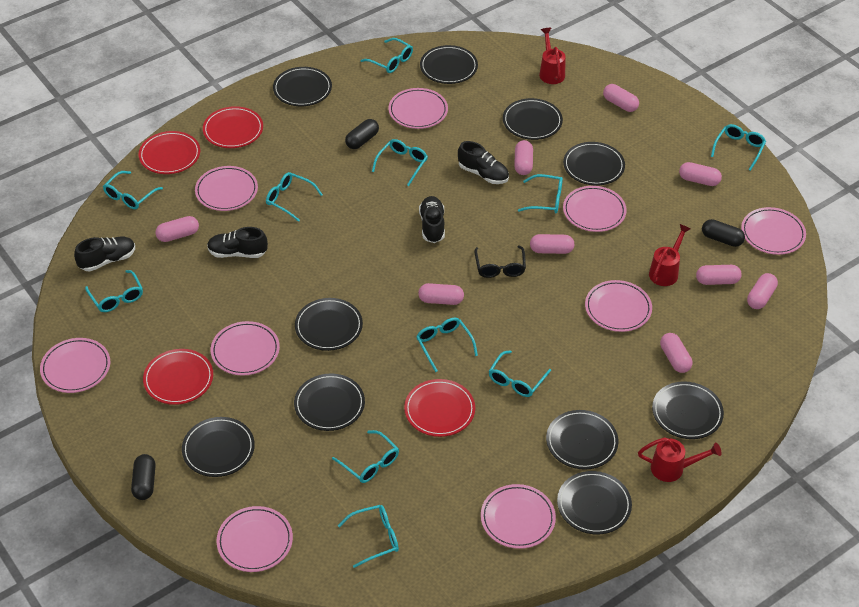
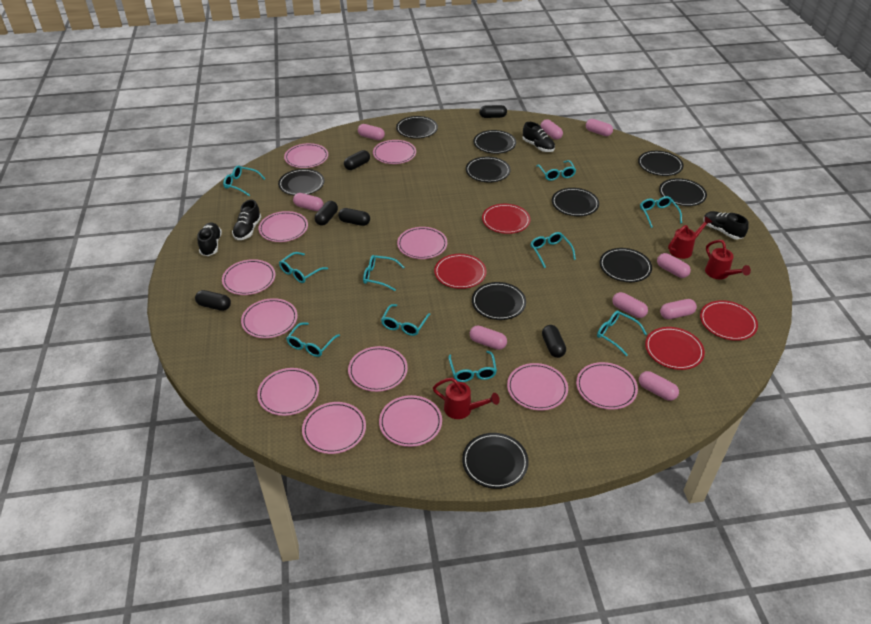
black capsule: [131,454,156,500] [345,119,379,149] [702,219,745,247] = 3 -> [195,290,231,311] [315,201,338,226] [338,208,370,226] [344,150,370,170] [479,105,507,118] [542,325,566,358] = 6
black glasses: [474,245,526,278] = 1 -> none = 0
pink plate: [40,338,110,393] [195,166,258,211] [211,321,280,375] [217,506,293,572] [388,88,448,129] [481,484,556,549] [563,186,627,232] [585,280,652,332] [741,207,806,255] = 9 -> [222,259,275,295] [241,298,298,338] [257,368,319,416] [258,211,308,242] [284,143,328,168] [302,402,366,454] [348,346,408,392] [373,140,416,164] [379,395,442,447] [397,227,447,259] [507,363,568,411] [576,362,638,410] = 12
turquoise glasses: [85,270,143,312] [103,171,163,209] [266,172,323,222] [332,430,399,483] [338,505,399,568] [361,38,413,73] [372,139,428,186] [416,318,478,372] [489,350,551,397] [518,174,563,213] [711,124,766,171] = 11 -> [223,165,265,196] [279,252,328,283] [286,322,340,357] [363,255,404,291] [381,304,430,336] [448,351,497,382] [530,232,576,268] [536,160,576,181] [597,311,647,356] [640,196,682,228] = 10

